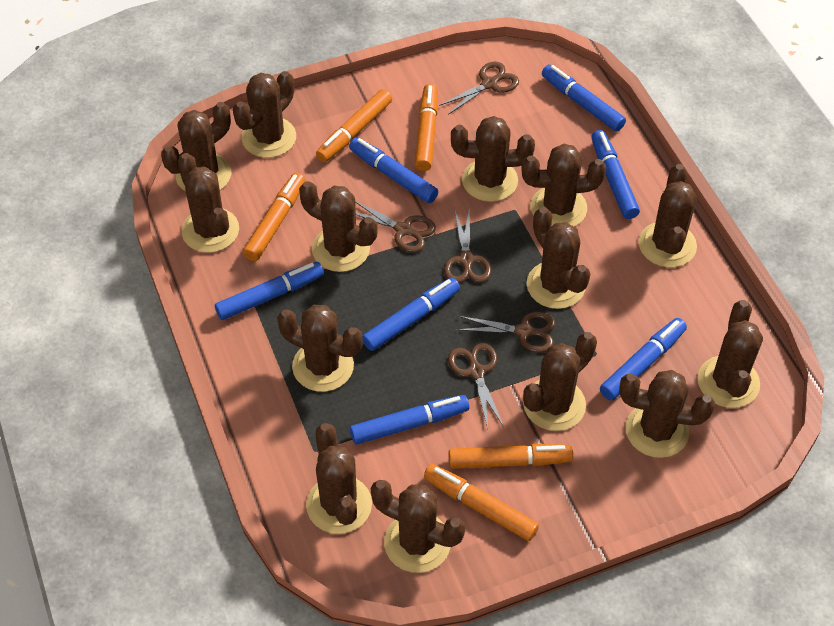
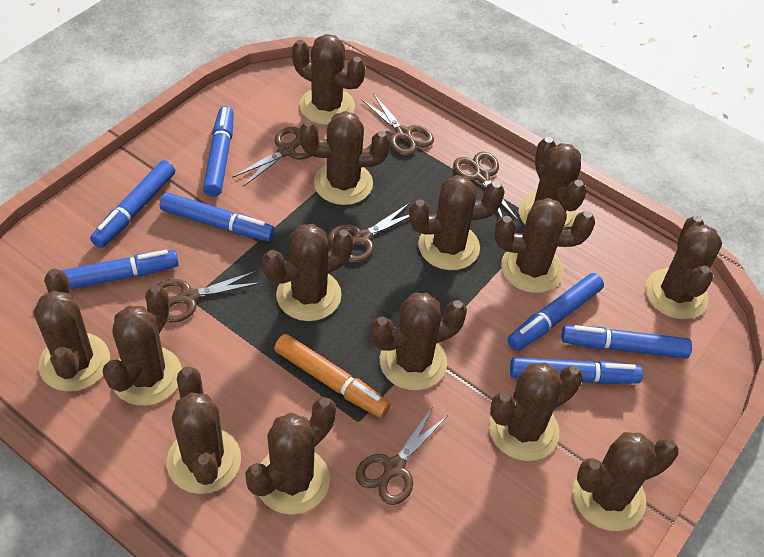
brown scissors: [355,201,436,252] [439,62,519,115] [444,211,491,283] [448,343,504,429] [456,311,556,353] = 5 -> [157,271,262,323] [232,127,311,187] [328,203,410,263] [355,406,448,505] [361,93,434,156] [453,152,518,220] = 6
orange marker: [243,173,306,261] [316,89,392,162] [415,84,438,171] [424,464,539,541] [449,444,573,469] = 5 -> [274,334,391,418] = 1

